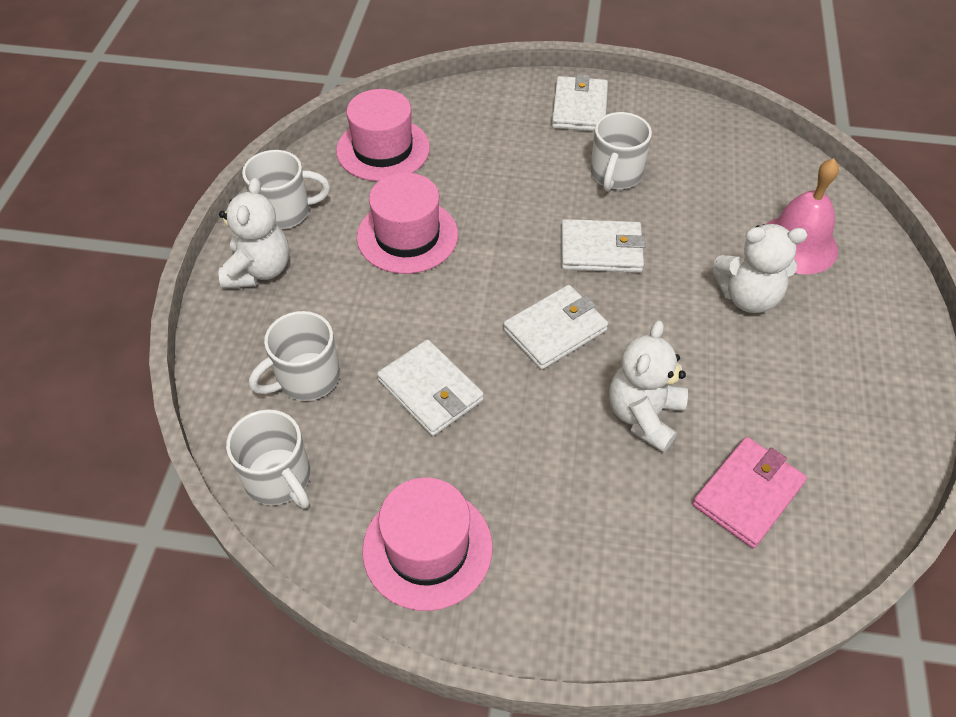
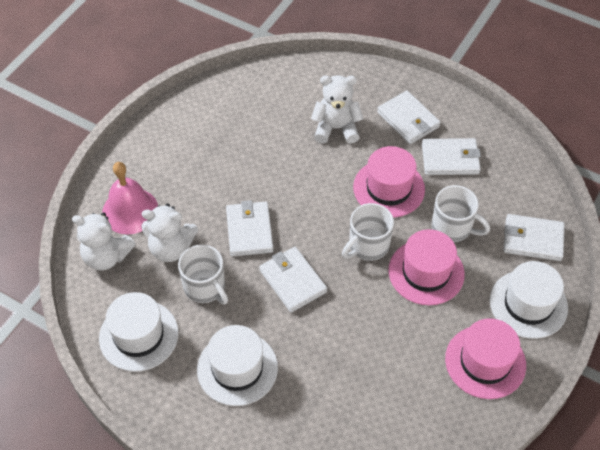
pink wallet: [692,437,807,548] = 1 -> none = 0
white hat: none = 0 -> [99,292,178,372] [197,325,278,406] [490,261,568,339] = 3
white mug: [226,409,310,509] [242,150,330,229] [249,311,340,401] [591,112,652,191] = 4 -> [178,244,228,304] [342,203,394,261] [432,185,490,242] = 3
white wallet: [377,339,484,436] [503,285,608,370] [552,74,608,131] [561,219,646,273] = 4 -> [226,200,274,257] [259,247,327,313] [377,90,441,144] [422,138,481,175] [503,214,565,261] = 5

